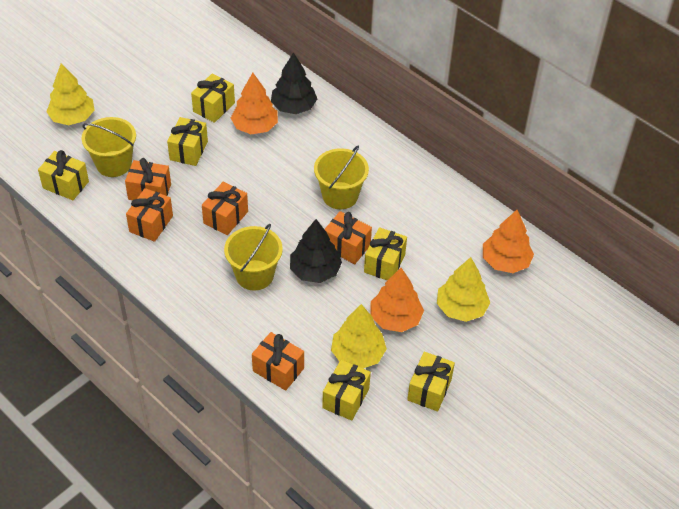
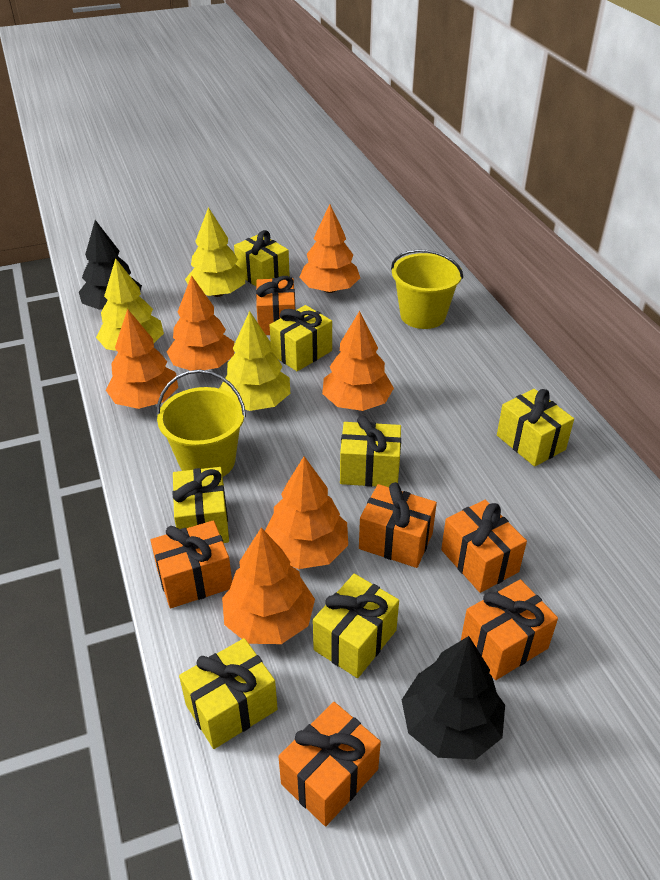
orange gift: [125,158,171,200] [126,188,173,242] [202,182,248,235] [252,332,304,391] [325,211,372,264] = 5 -> [151,520,232,608] [256,276,295,335] [278,702,381,826] [359,482,437,568] [441,500,527,593] [461,579,558,680] = 6
orange tree: [231,73,278,134] [371,268,424,332] [483,210,534,273] = 3 -> [106,309,178,409] [167,275,234,371] [222,527,315,644] [265,456,348,569] [299,204,360,293] [322,311,394,411] = 6
yellow bucket: [81,117,136,177] [224,224,283,291] [314,146,369,209] = 3 -> [156,369,246,476] [391,249,463,329] = 2
yellow gift: [38,150,89,200] [167,117,208,166] [191,74,235,123] [322,360,371,421] [364,227,407,281] [407,352,455,411] = 6 -> [173,467,229,543] [179,638,278,749] [234,230,290,287] [270,305,332,371] [313,574,399,678] [340,416,401,487] [497,389,574,467] = 7

